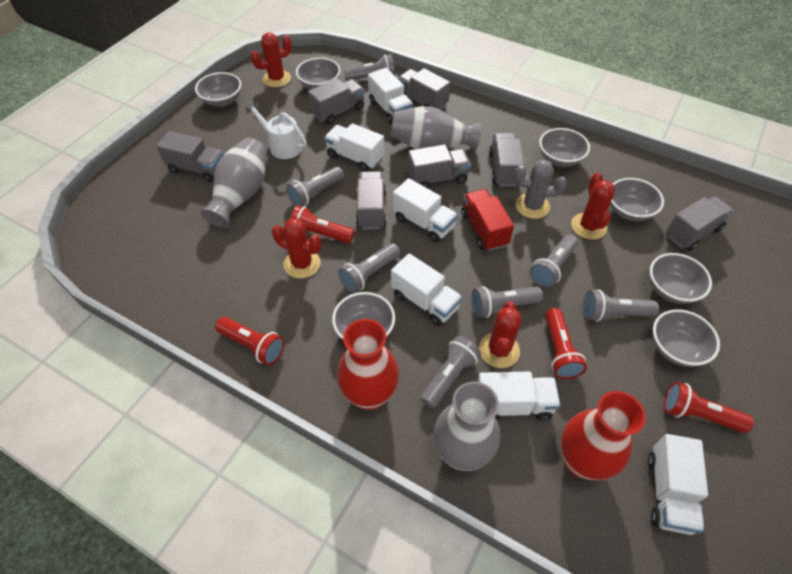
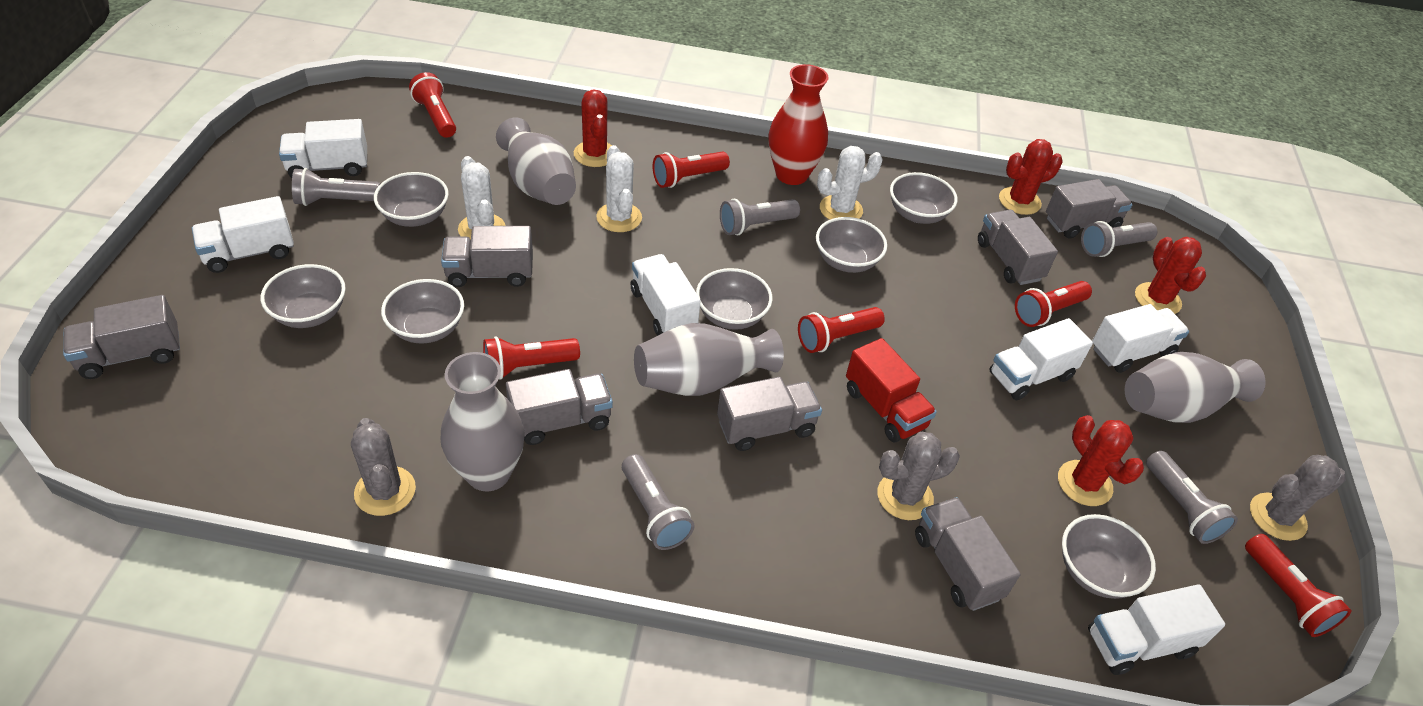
grey cactus: [514,159,567,219] = 1 -> [351,418,416,516] [877,432,960,520] [1250,455,1345,541] = 3
grey flashlight: [286,166,344,207] [338,243,400,293] [344,54,395,81] [420,336,481,409] [471,286,543,318] [530,234,578,288] [583,289,659,321] = 7 -> [292,168,380,206] [622,454,695,550] [720,199,800,235] [1081,221,1157,257] [1146,451,1238,544] = 5
grey vase: [200,138,267,228] [391,106,481,150] [433,382,500,471] = 3 -> [441,352,525,491] [496,117,576,205] [634,323,784,396] [1124,352,1266,423] = 4
red flashlight: [215,317,285,365] [290,205,355,243] [545,308,587,379] [664,382,754,433] = 4 -> [409,72,456,138] [483,337,580,379] [653,152,730,188] [798,307,885,353] [1015,281,1092,327] [1245,534,1351,637] = 6
red vase: [337,319,399,410] [560,391,646,480] = 2 -> [769,64,828,185] = 1
white cactus: none = 0 -> [458,156,505,240] [596,145,642,232] [817,146,883,220] = 3
white watering can: [244,99,307,159] = 1 -> none = 0

